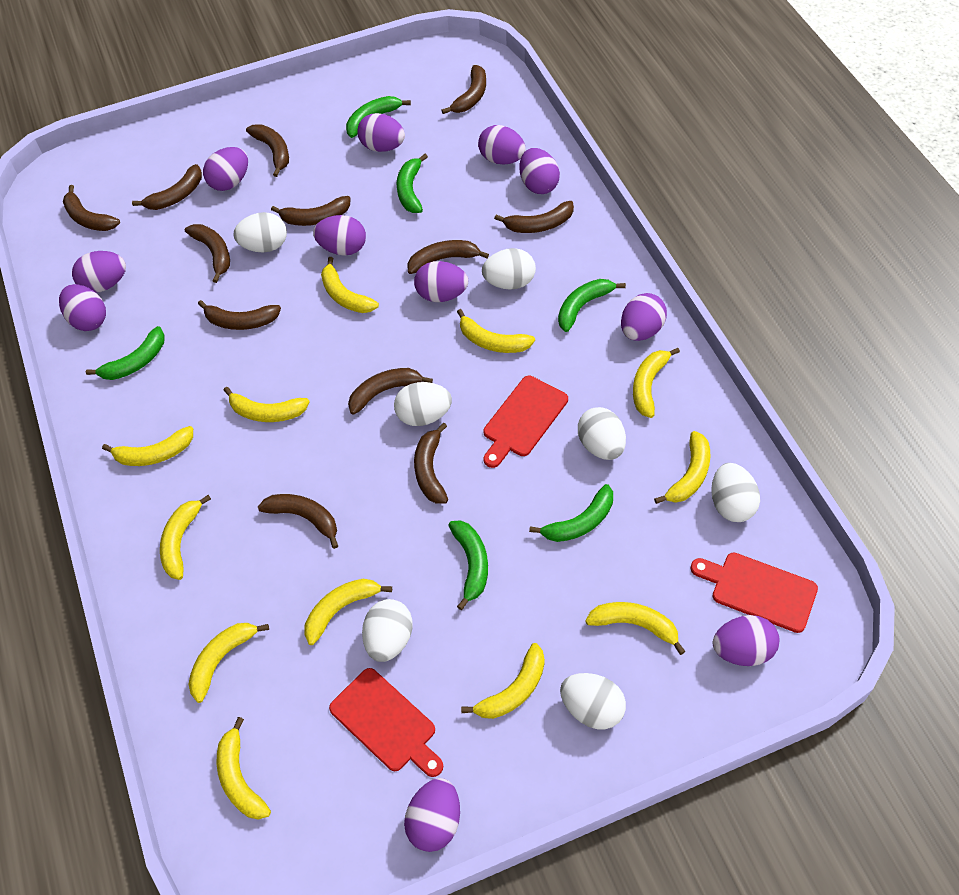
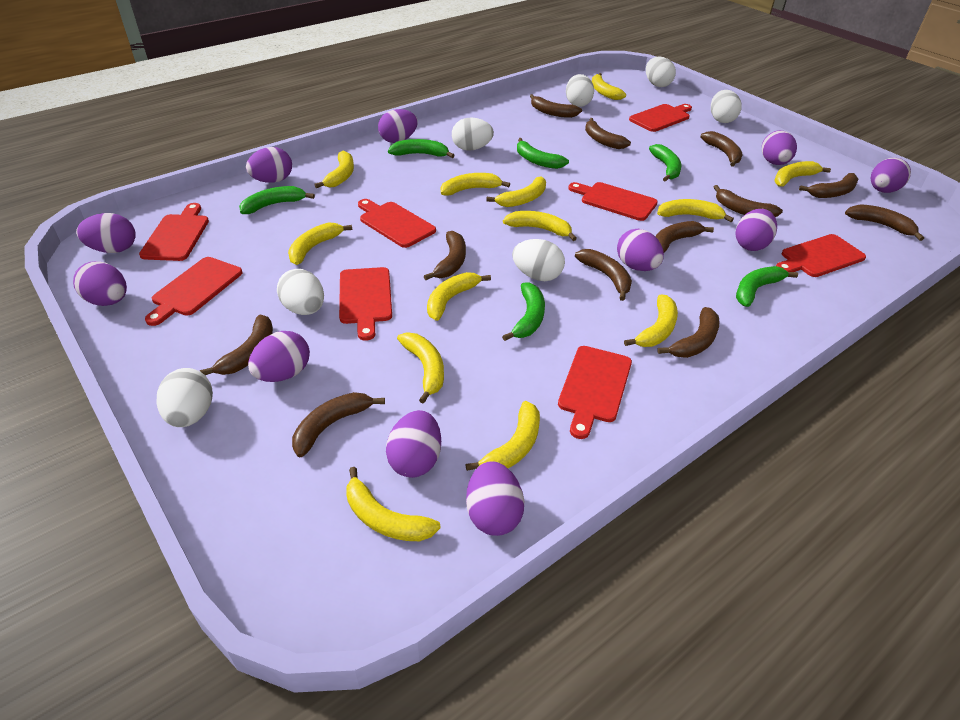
red cutting board: [329,668,443,777] [483,376,568,468] [690,552,818,633] = 3 -> [139,203,209,261] [145,257,243,326] [339,267,392,341] [358,199,436,248] [558,346,632,439] [568,182,658,221] [629,104,692,132] [776,234,866,277] = 8
yellow banana: [102,426,193,466] [160,495,211,580] [189,623,269,703] [217,717,271,820] [224,387,310,422] [304,579,392,645] [321,257,379,313] [457,309,535,353] [461,643,545,719] [585,602,685,655] [633,348,680,418] [654,431,710,504] = 12 -> [288,223,352,265] [314,151,354,188] [346,467,441,541] [397,333,444,404] [427,272,491,321] [441,173,510,196] [465,401,540,471] [486,176,546,207] [503,211,577,241] [592,73,626,100] [624,294,678,347] [657,199,734,222] [774,161,831,187] = 13

